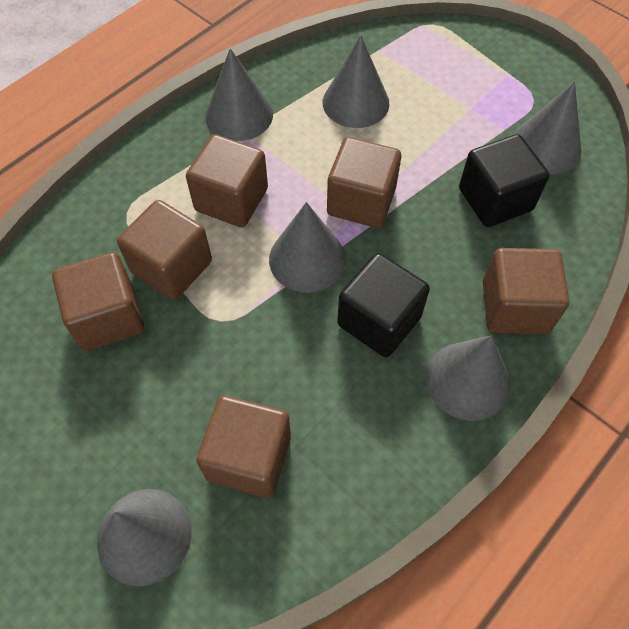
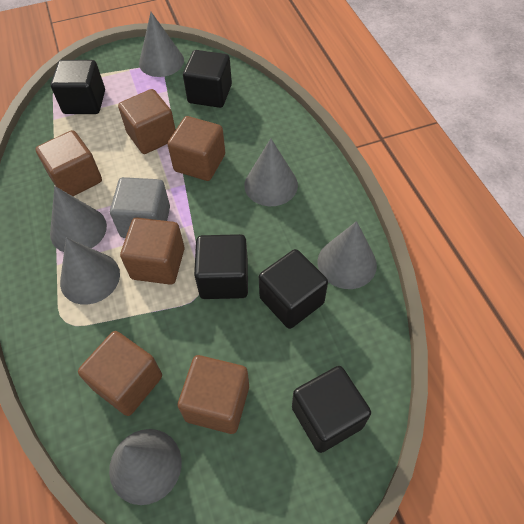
black cube: [337,253,430,357] [459,134,550,227] = 2 -> [51,60,105,114] [183,50,232,108] [194,234,248,299] [259,249,328,329] [292,366,371,453] = 5
grey cube: none = 0 -> [110,177,170,238] = 1

